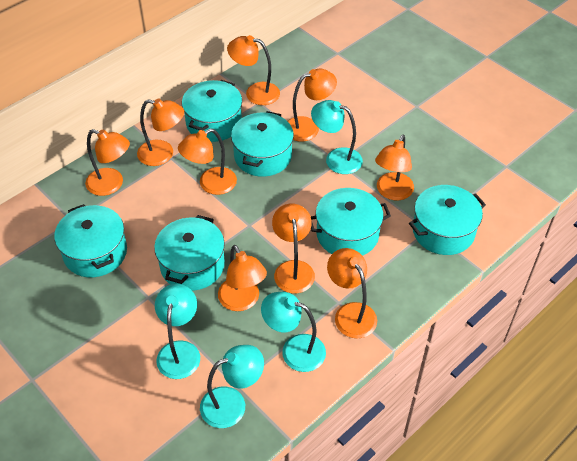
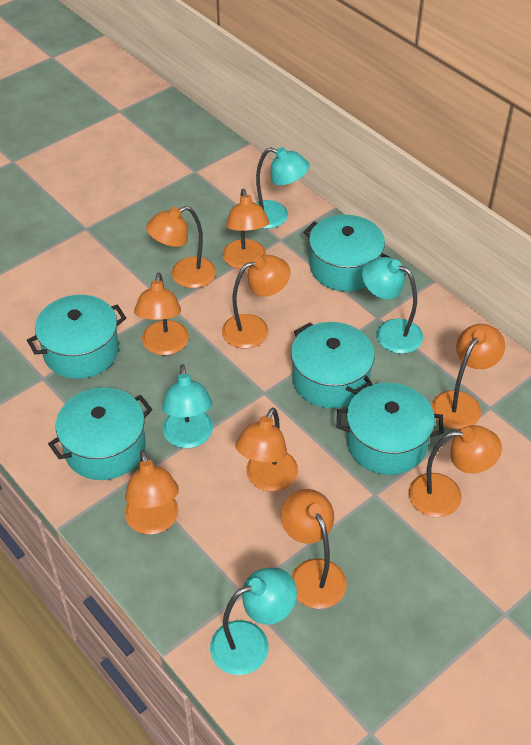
turquoise pot: [54,204,127,277] [154,215,225,291] [182,80,242,142] [231,111,294,177] [311,188,391,256] [409,185,486,255] = 6 -> [27,295,126,379] [48,387,152,480] [291,322,375,409] [303,215,391,292] [337,383,444,475] = 5

